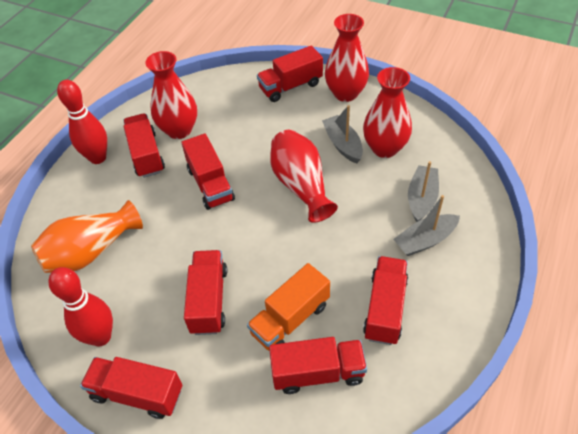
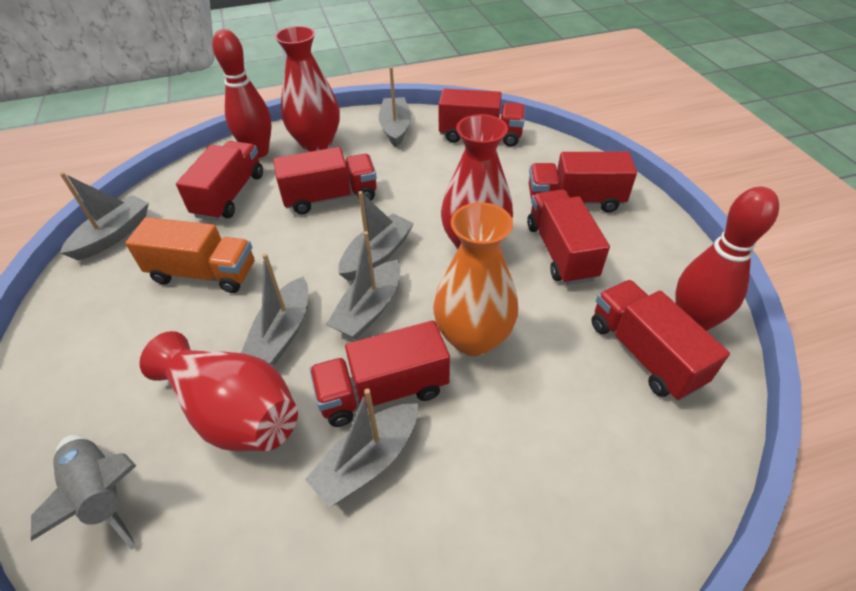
grey boat: [322,105,363,164] [393,195,460,256] [408,161,439,222] = 3 -> [60,172,149,261] [241,253,308,365] [305,388,418,508] [326,231,400,339] [338,191,414,281] [379,66,411,147] = 6
grey rocket: none = 0 -> [31,435,137,550] = 1
red vase: [145,51,197,139] [270,129,338,223] [325,14,369,102] [363,67,412,158] = 4 -> [140,331,298,452] [275,26,340,152] [441,114,513,249] = 3

